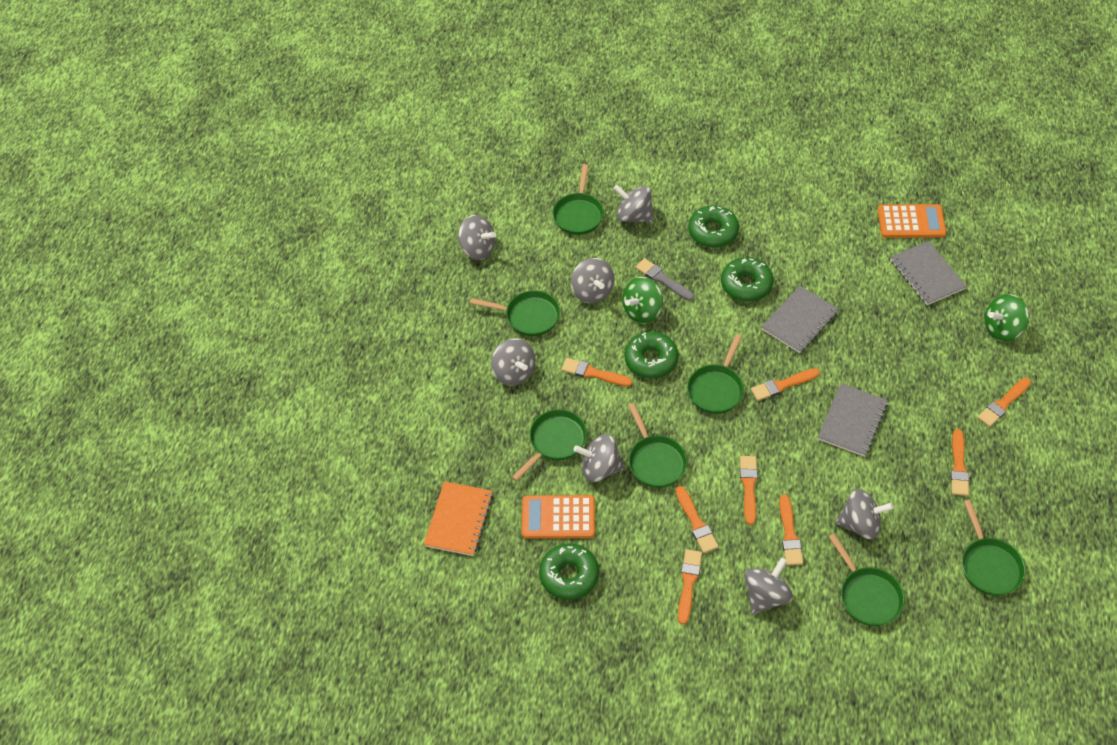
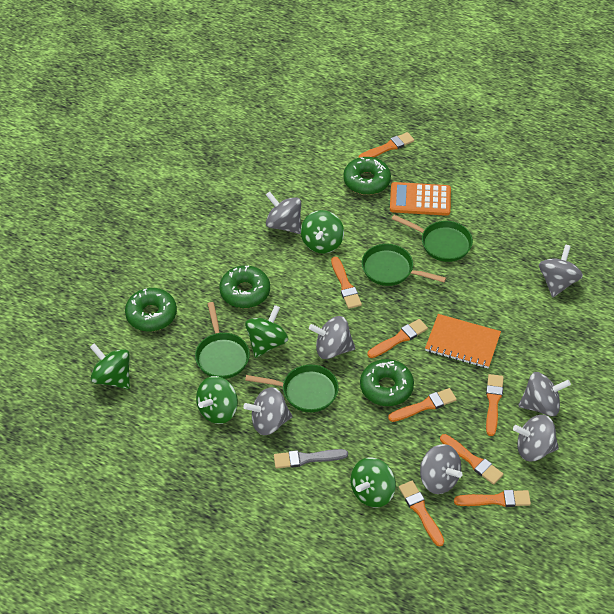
green pan: [470,290,560,336] [512,409,587,481] [553,164,604,235] [628,403,687,488] [687,334,744,414] [829,534,905,626] [962,500,1026,596] = 7 -> [195,302,250,379] [245,365,339,412] [362,244,446,286] [392,215,473,262] = 4
green spinning top: [622,277,663,324] [985,294,1029,342] = 2 -> [90,343,130,389] [196,376,238,424] [245,305,288,358] [301,210,344,253] [351,457,396,508] = 5
grey notebook: [762,286,838,353] [818,383,888,457] [890,241,967,305] = 3 -> none = 0
orange calculator: [521,495,595,539] [878,204,946,238] = 2 -> [390,182,451,216] = 1

